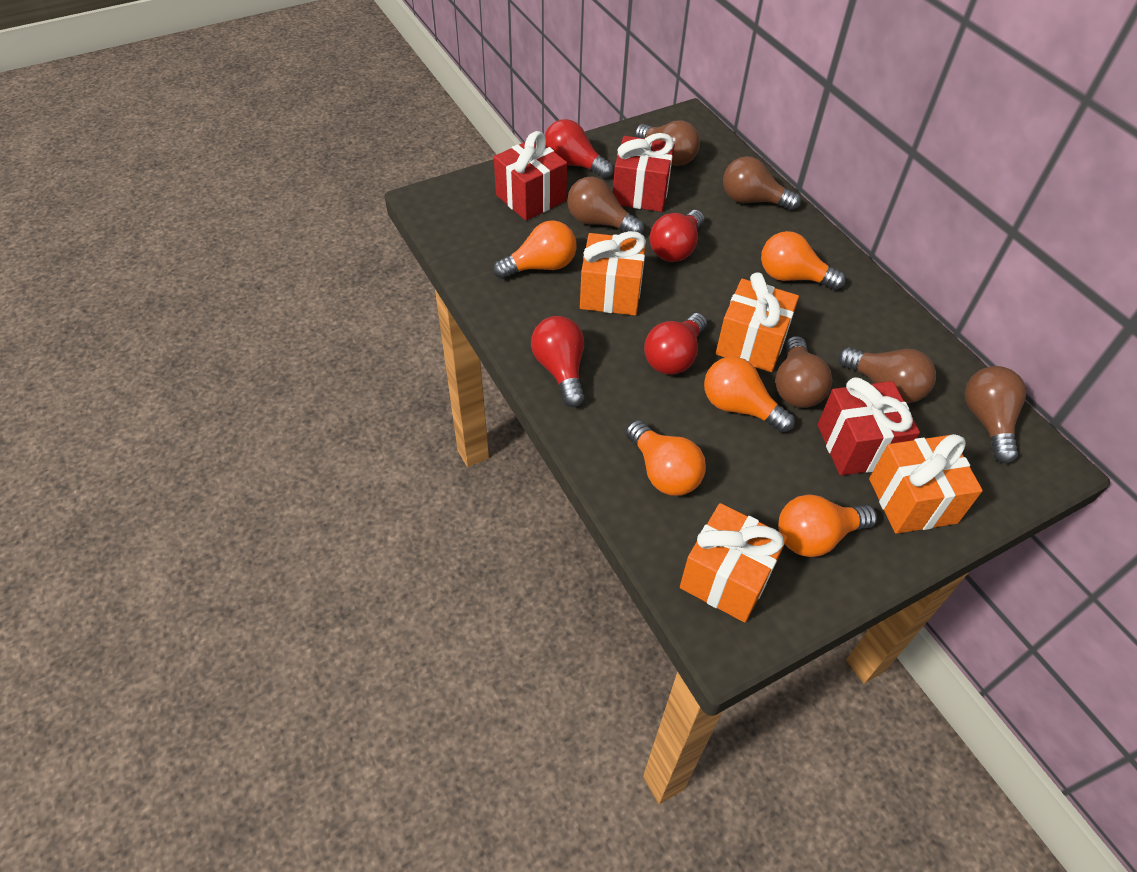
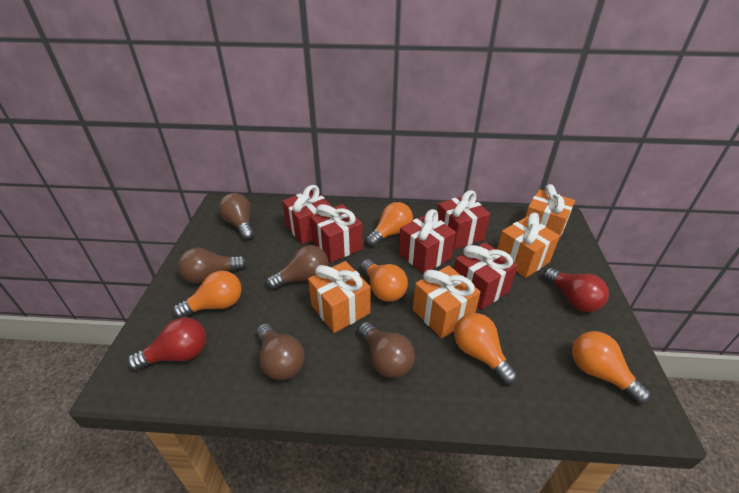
brown light bulb: [567,177,644,234] [635,120,700,166] [723,156,801,211] [775,336,832,408] [838,347,936,403] [965,366,1026,463] = 6 -> [178,248,247,284] [219,193,254,240] [257,323,305,380] [266,245,328,289] [358,322,415,378] = 5
red gift: [494,131,567,221] [613,133,675,212] [818,377,920,476] = 3 -> [282,185,332,244] [310,204,363,263] [399,209,456,274] [437,190,490,250] [454,242,518,310] = 5
red light bulb: [531,316,584,407] [545,119,614,179] [644,313,707,375] [650,210,704,262] = 4 -> [127,317,206,370] [543,268,609,312] = 2

